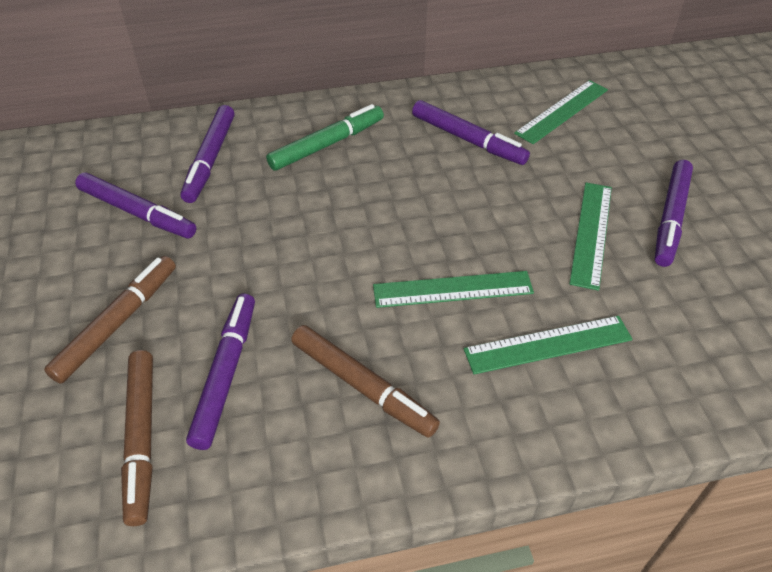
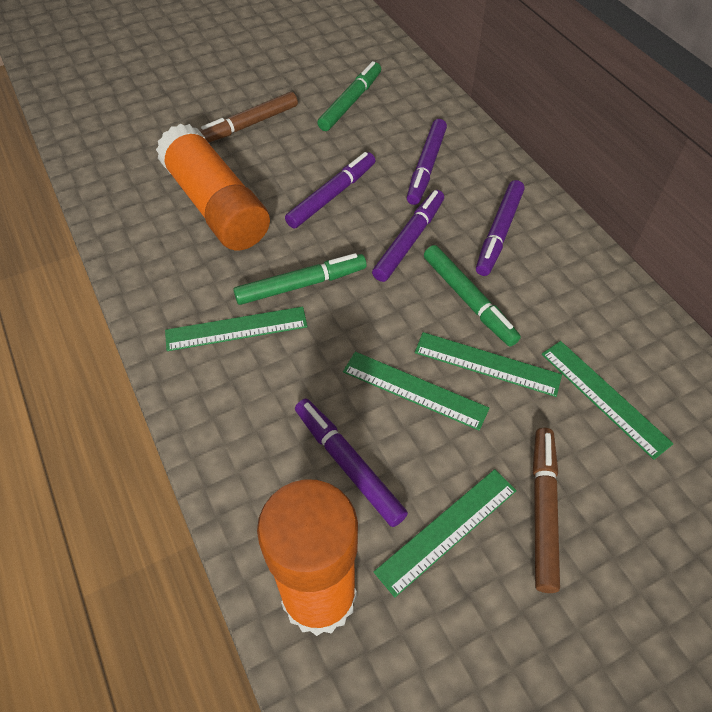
brown marker: [44,256,176,384] [121,350,153,526] [291,325,440,438] = 3 -> [199,92,298,143] [533,428,560,593] = 2
green marker: [266,104,384,171] = 1 -> [233,253,367,305] [317,61,381,131] [424,245,521,347] = 3
green ruler: [373,271,534,308] [464,316,633,374] [514,80,608,144] [569,183,612,291] = 4 -> [165,307,307,351] [343,352,490,430] [374,469,517,597] [415,332,562,397] [542,341,674,460] = 5
orange glue stick: none = 0 -> [156,123,270,250] [257,479,358,636] = 2

